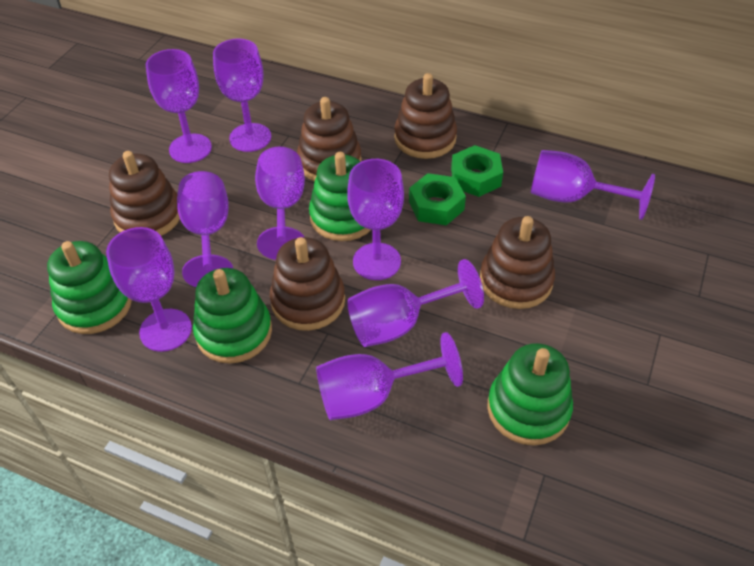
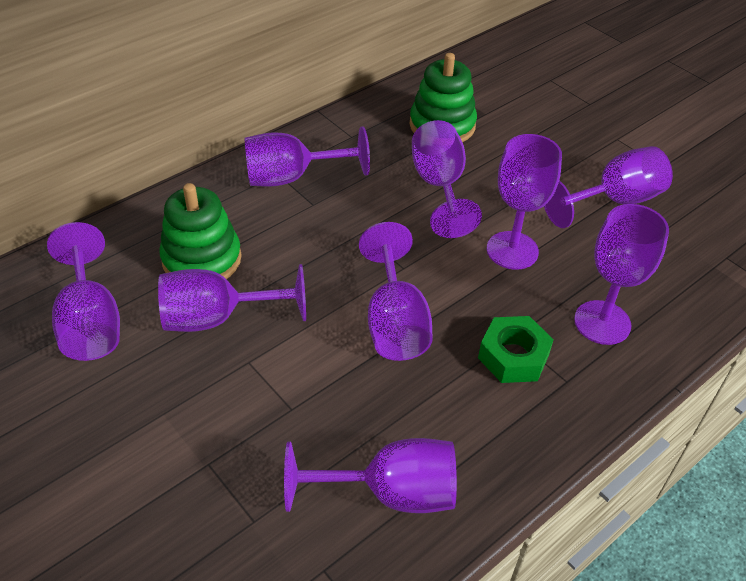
brown stacking toy: [109,151,180,236] [270,237,345,331] [297,97,362,181] [394,73,457,159] [480,216,555,309] = 5 -> none = 0
green nut: [409,173,466,225] [451,145,503,197] = 2 -> [478,316,554,383] = 1
green stacking toy: [47,241,132,334] [193,268,272,364] [309,152,371,241] [487,343,573,445] = 4 -> [159,183,241,279] [410,53,477,142] = 2

